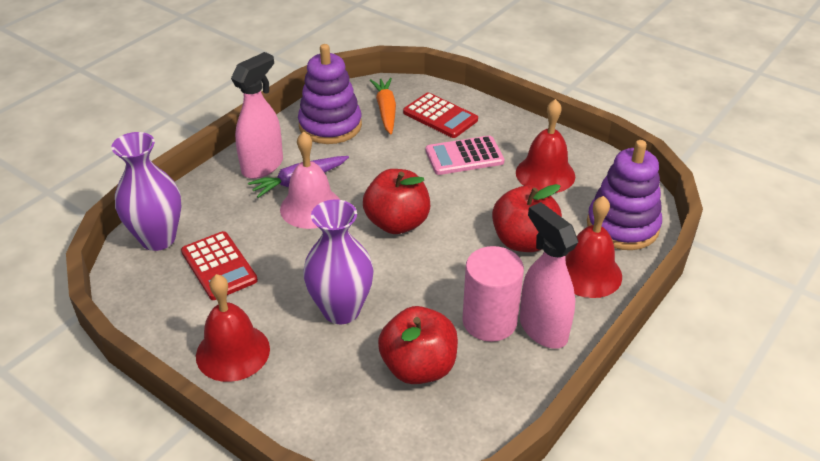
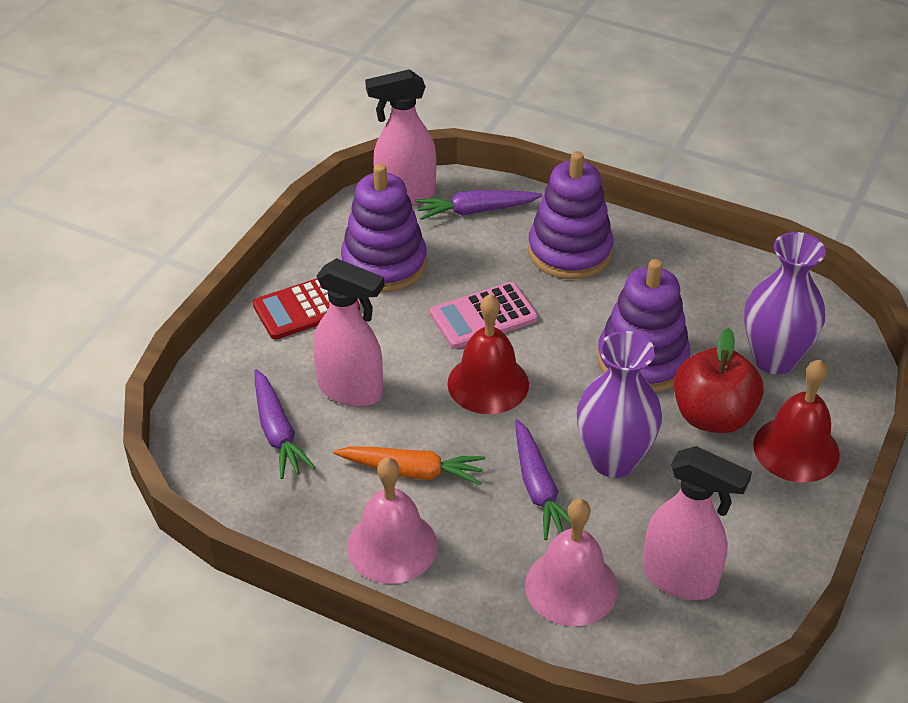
pink bell: [280,131,340,229] = 1 -> [347,457,438,584] [525,499,618,626] = 2
pink cylinder: [462,246,524,342] = 1 -> none = 0
pink spray bottle: [231,52,283,179] [520,202,578,349] = 2 -> [313,258,384,407] [365,69,436,205] [643,446,752,600] = 3
purple carrot: [248,156,349,198] = 1 -> [254,369,316,479] [415,190,543,220] [515,420,571,540] = 3
purple stacking toy: [298,44,362,144] [587,140,662,250] = 2 -> [341,163,427,292] [528,151,614,279] [597,259,690,393] = 3
red apple: [363,169,430,234] [378,306,458,384] [492,184,562,252] = 3 -> [674,328,764,433] = 1
red bell: [196,274,270,382] [516,99,575,193] [565,196,622,298] = 3 -> [447,294,529,414] [753,360,840,483] = 2
red calculator: [181,231,258,300] [403,93,478,138] = 2 -> [253,278,360,340] = 1

